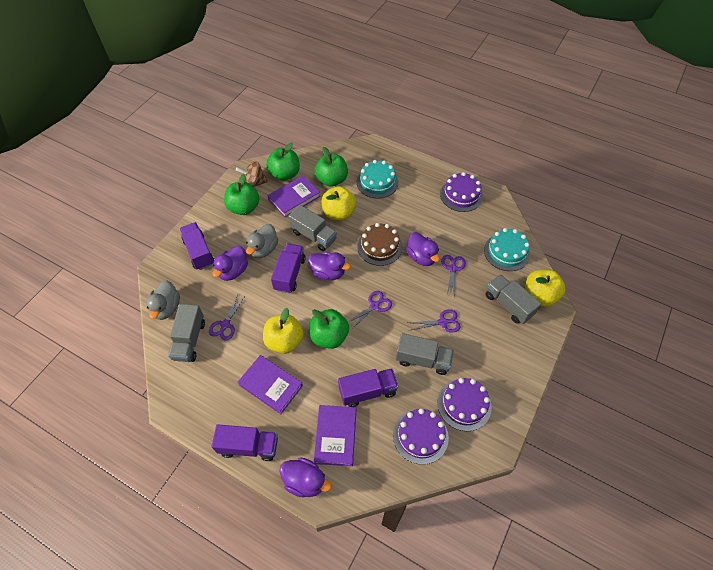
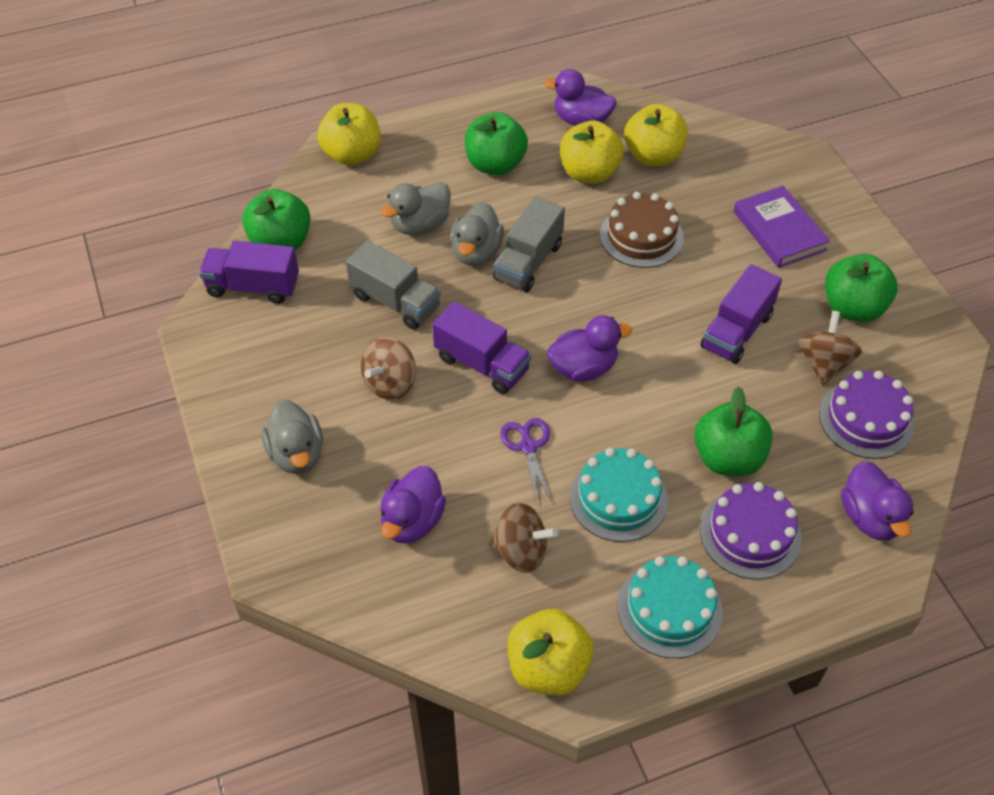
brown spinning top: [236,161,268,187] = 1 -> [361,337,416,400] [489,503,558,573] [798,311,862,386] = 3
grey duck: [146,280,180,320] [246,224,278,258] = 2 -> [262,400,323,474] [381,182,450,235] [450,202,504,266] = 3
grey truck: [168,304,205,362] [289,205,337,251] [396,333,454,375] [486,274,541,324] = 4 -> [346,241,441,330] [493,196,565,292] = 2
purple book: [238,355,303,414] [268,175,320,218] [314,405,356,466] = 3 -> [734,186,830,268] = 1
purple cake: [393,408,449,465] [437,378,492,431] [440,172,483,212] = 3 -> [700,482,802,579] [819,371,915,459] = 2
purple scissors: [209,294,244,340] [348,291,392,329] [409,309,461,332] [441,255,466,297] = 4 -> [500,418,553,503] = 1
purple truck: [179,222,214,270] [212,424,278,461] [271,243,306,293] [338,368,398,407] = 4 -> [199,241,299,304] [432,301,531,394] [700,264,782,364] = 3
yellow apple: [263,308,304,354] [322,186,356,220] [525,269,565,307] = 3 -> [317,103,381,166] [508,609,594,695] [560,121,624,184] [624,104,688,166] = 4

